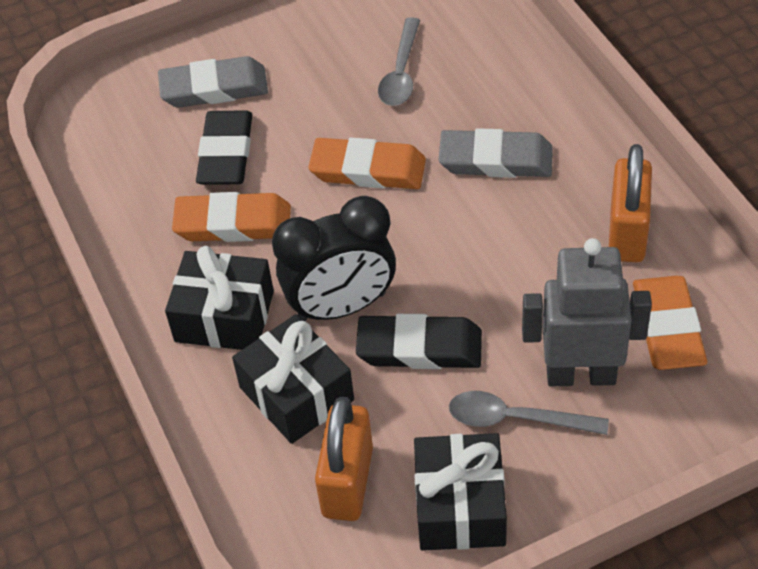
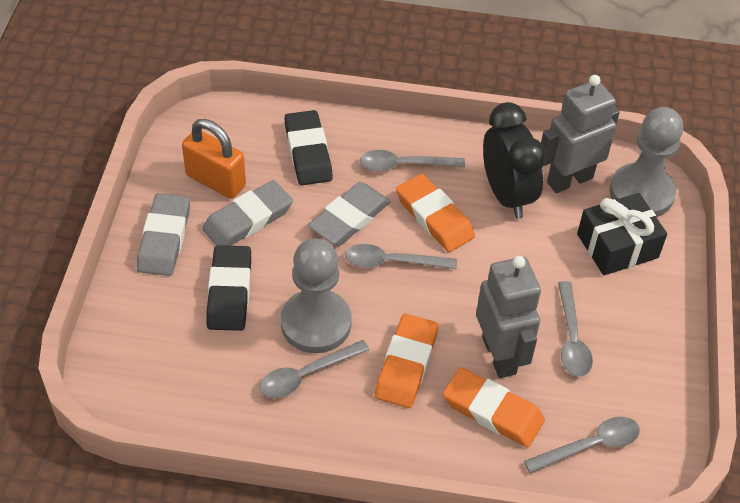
black gift: [165,246,274,350] [232,314,354,444] [414,433,507,551] = 3 -> [577,193,667,275] = 1
grey eraser: [158,56,268,108] [439,128,553,178] = 2 -> [137,193,190,276] [202,180,293,246] [308,182,391,246] = 3
grey pawn: none = 0 -> [281,238,352,353] [610,107,683,217] = 2
grey robot: [522,238,652,387] = 1 -> [476,256,541,378] [541,75,620,193] = 2
grey spoon: [378,17,420,106] [449,391,609,435] = 2 -> [259,340,369,398] [345,244,457,269] [360,150,465,171] [524,417,640,474] [558,281,593,377] = 5
orange padlock: [315,397,373,521] [609,144,652,262] = 2 -> [182,119,246,199] = 1

